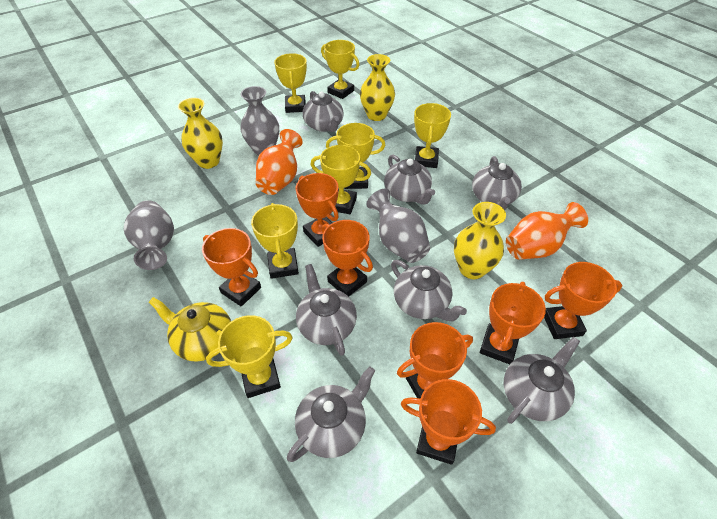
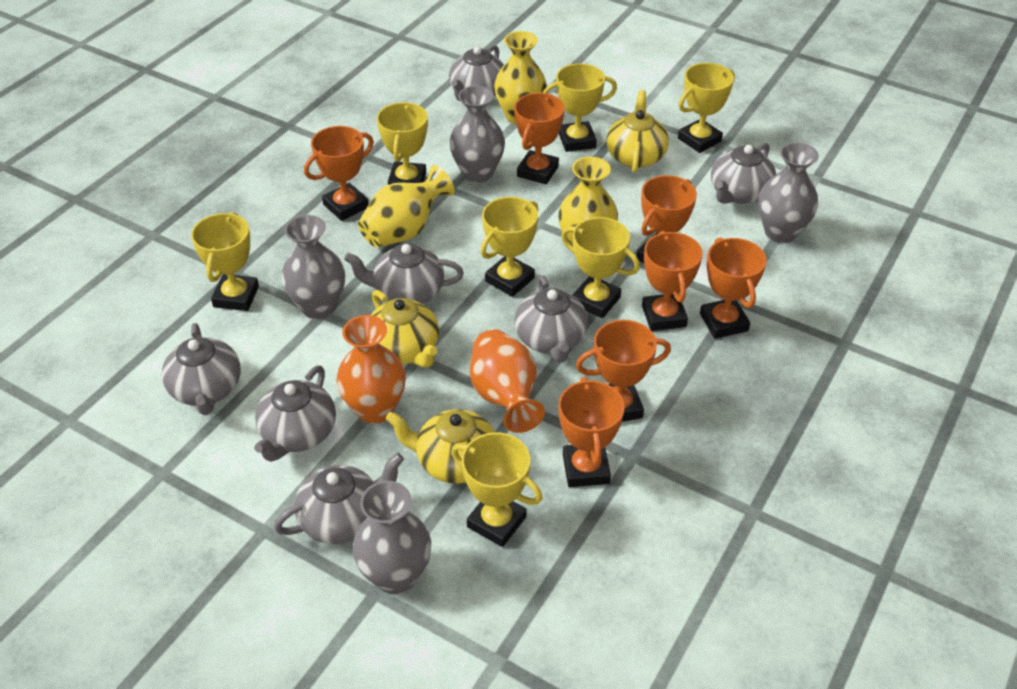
grey vase: [124,200,174,270] [240,86,279,156] [366,189,430,263] = 3 -> [282,215,345,319] [353,481,431,594] [449,85,505,183] [758,143,819,243] = 4
yellow teapot: [149,297,231,362] = 1 -> [371,290,439,368] [386,409,495,484] [606,90,669,173] = 3

